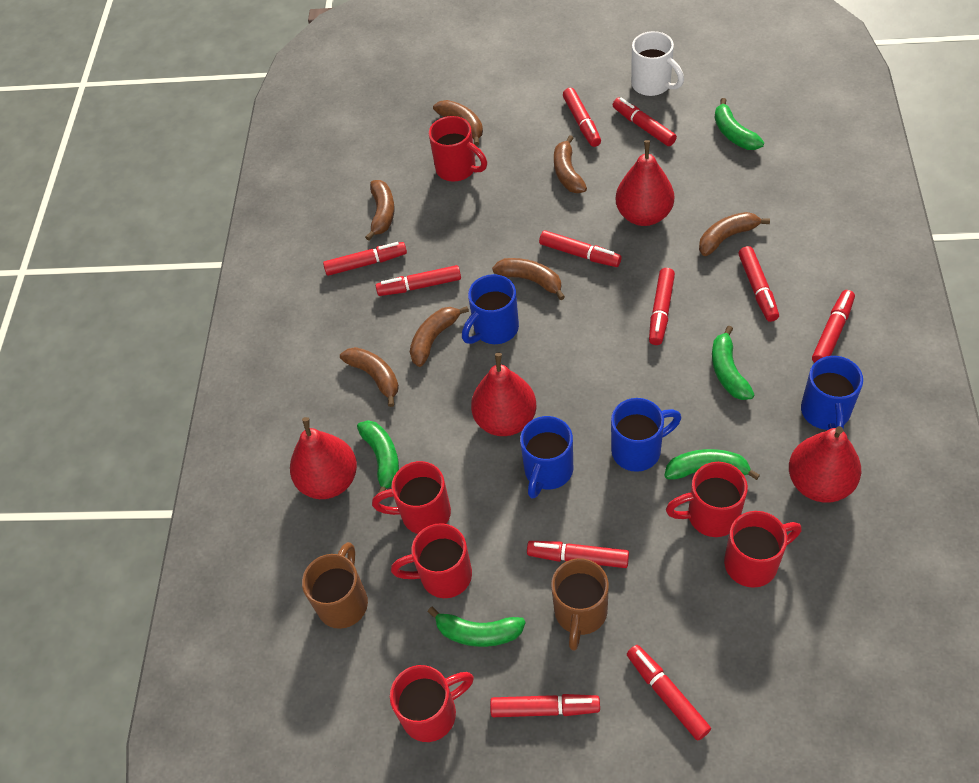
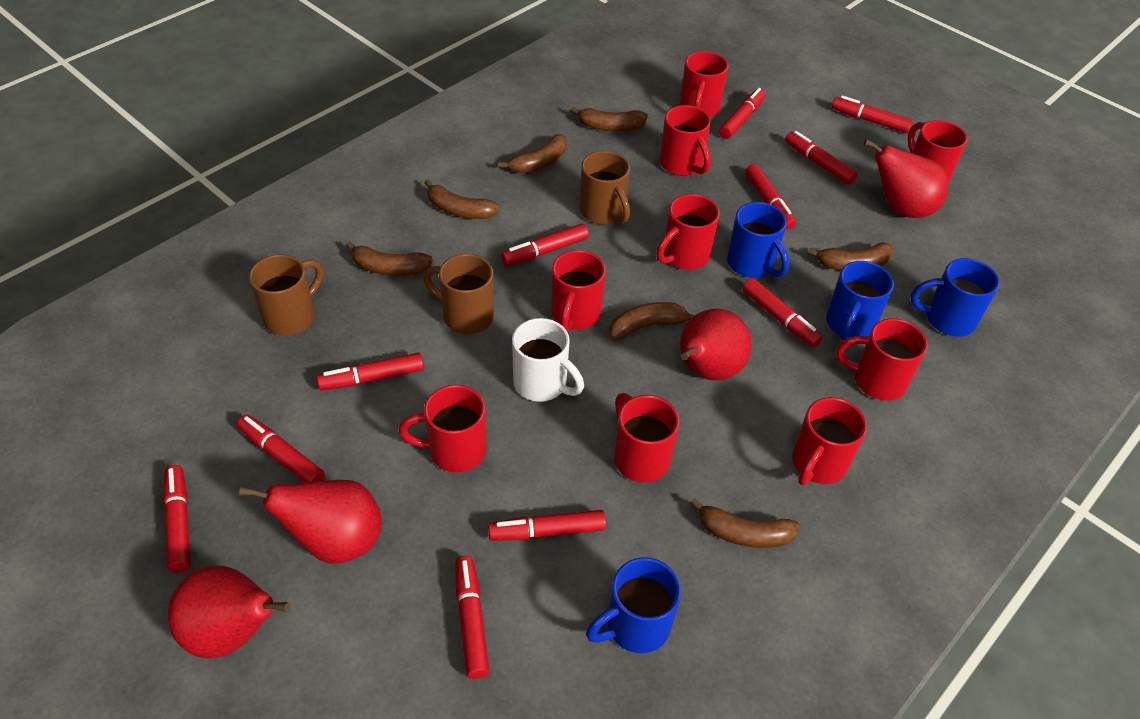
brown mug: [302,542,368,629] [551,558,609,651] = 2 -> [249,254,323,336] [423,254,494,334] [580,151,630,225] = 3
green banana: [357,420,399,493] [427,607,526,647] [664,449,760,480] [712,326,755,400] [714,98,764,150] = 5 -> none = 0
red mug: [372,461,451,534] [390,665,474,742] [391,523,472,598] [429,116,487,182] [666,462,748,537] [724,511,801,588] = 6 -> [398,385,487,472] [551,250,606,332] [614,393,679,482] [656,194,720,270] [660,105,711,176] [680,51,729,117] [792,397,867,485] [836,318,928,400] [908,120,968,183] = 9

